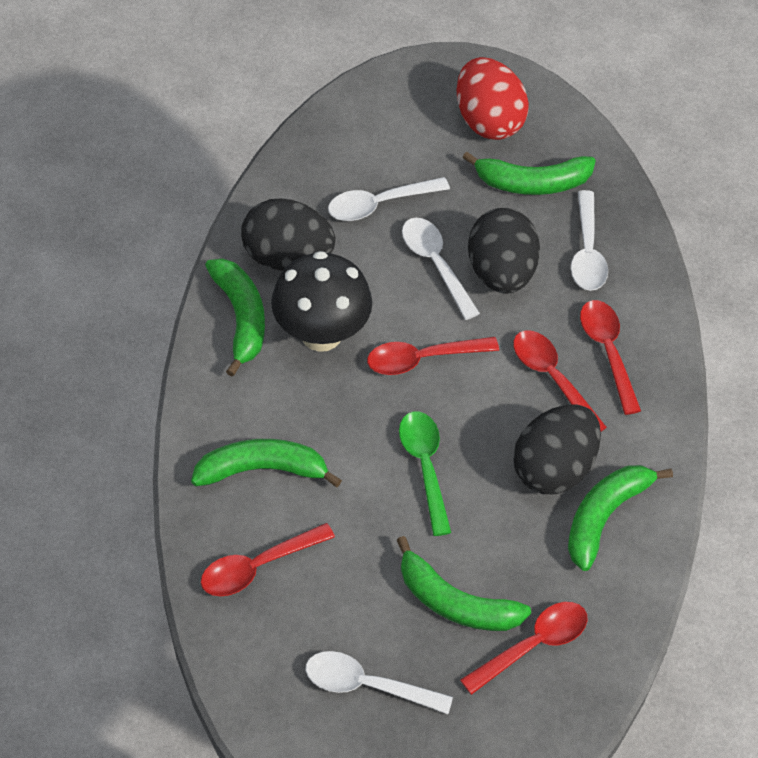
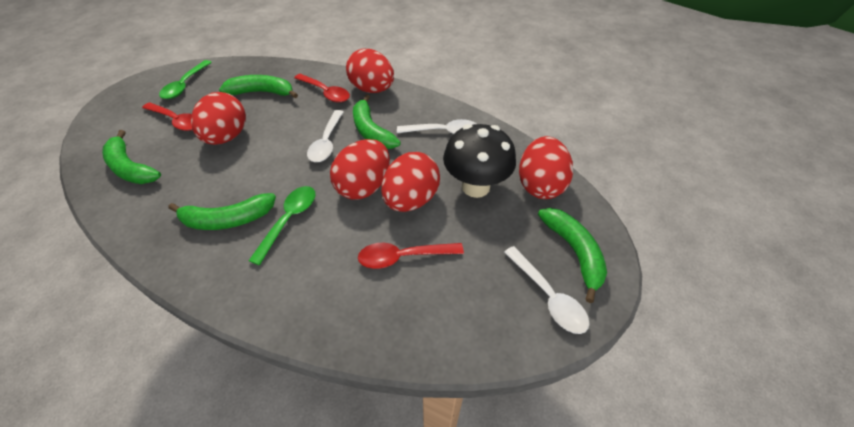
black egg: [241,198,336,271] [468,208,540,294] [513,405,601,494] = 3 -> none = 0
green spoon: [399,411,451,536] = 1 -> [159,60,212,99] [249,186,315,265] = 2
red egg: [456,57,529,140] = 1 -> [191,92,246,145] [330,139,390,200] [346,49,394,93] [381,152,440,212] [519,136,573,199] = 5
red spoon: [201,523,335,596] [367,337,499,375] [460,602,588,695] [513,330,607,432] [580,300,641,415] = 5 -> [142,102,192,131] [294,74,350,103] [358,243,464,269] = 3
white spoon: [305,651,453,714] [328,177,450,221] [402,218,480,320] [571,190,608,291] = 4 -> [307,110,344,162] [397,119,476,134] [504,246,590,334] = 3

